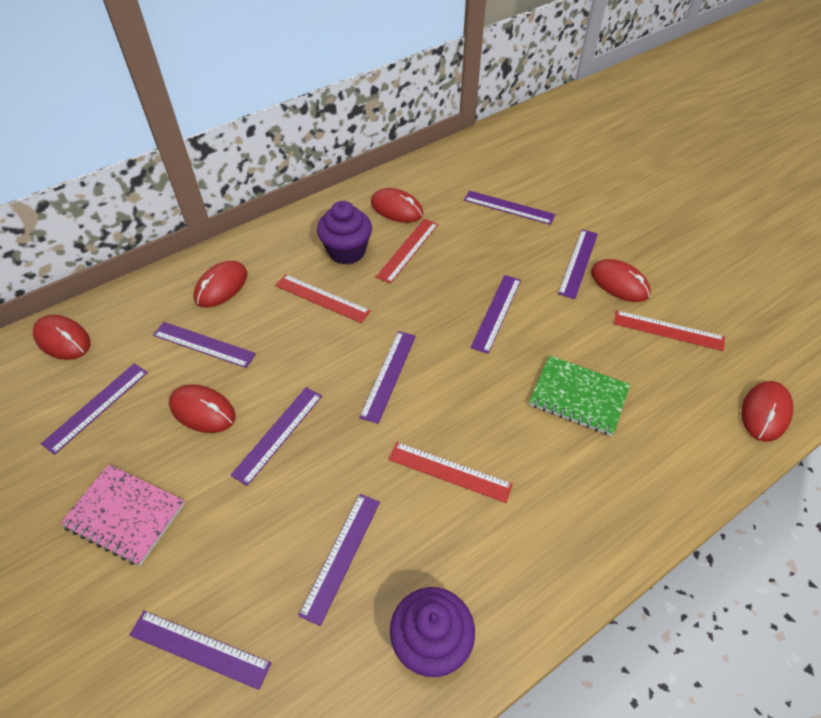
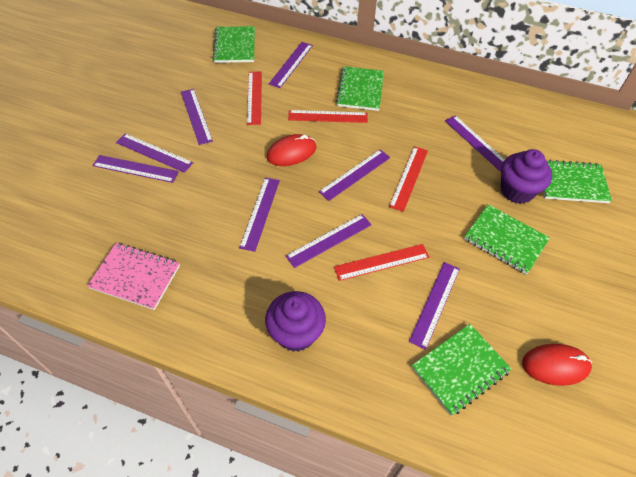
green notebook: [529,355,630,436] = 1 -> [212,26,255,63] [336,66,384,111] [412,324,512,416] [464,204,550,275] [543,160,612,203] = 5
red mouse: [33,315,90,360] [169,385,236,433] [194,261,247,307] [371,188,423,223] [591,259,651,302] [741,381,793,442] = 6 -> [266,134,317,166] [522,344,592,386] = 2

